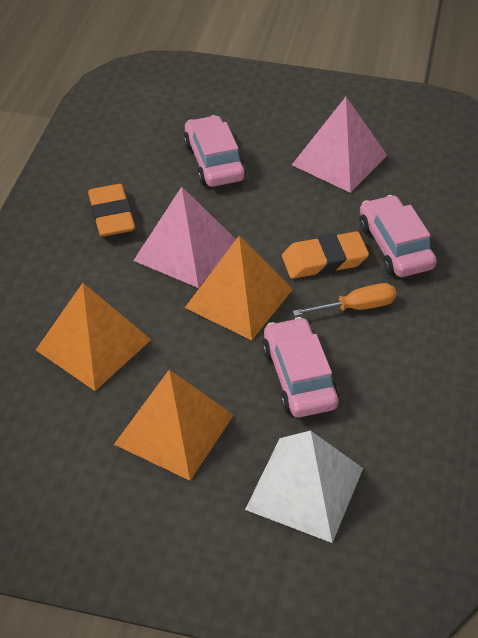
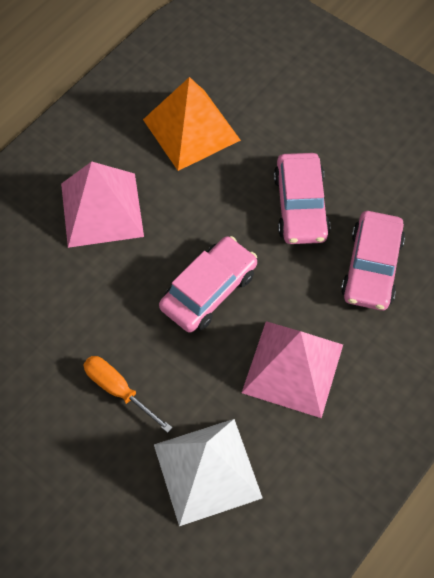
orange eraser: [88,184,135,237] [282,231,369,279] = 2 -> none = 0
orange pyramid: [36,283,151,391] [114,369,233,481] [185,236,293,340] = 3 -> [143,77,241,171] = 1

